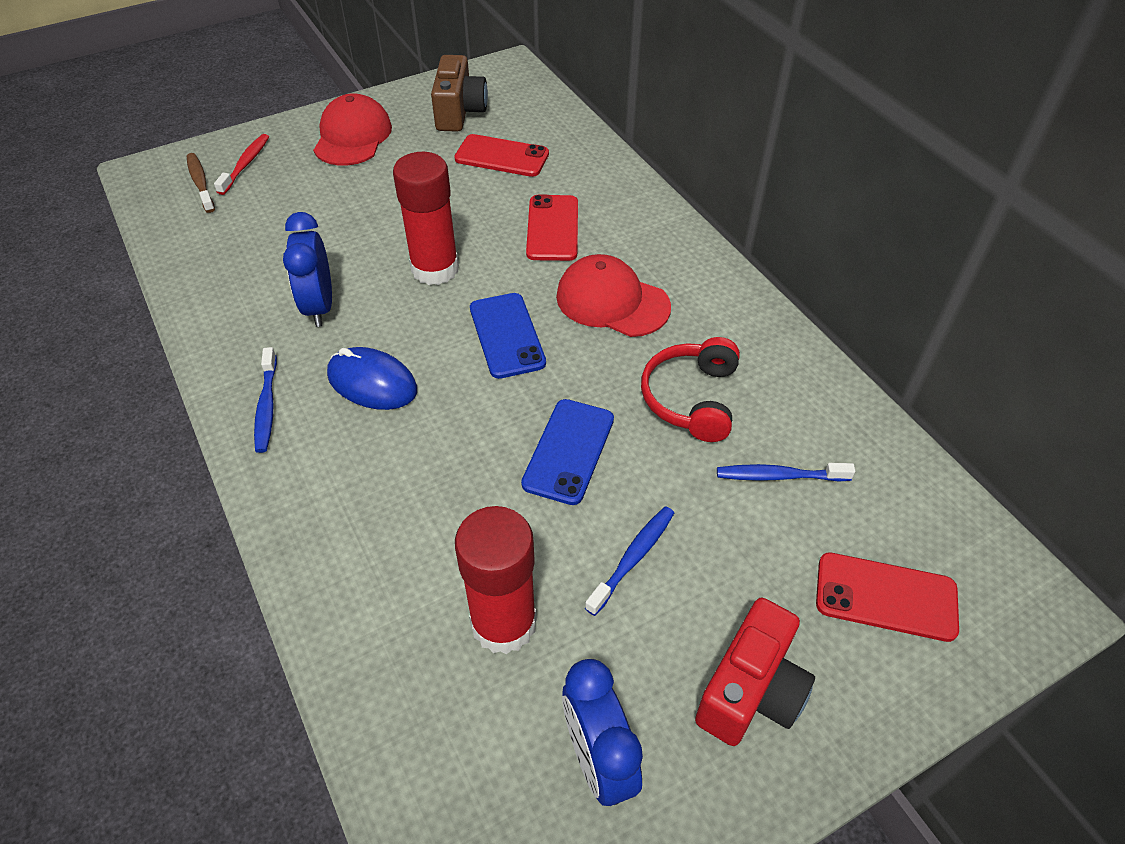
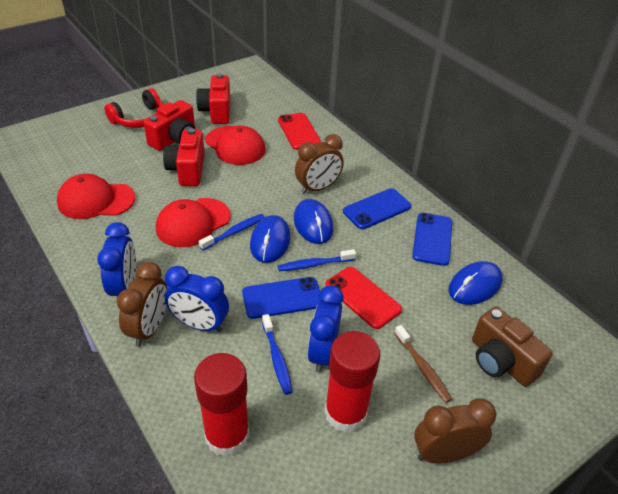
blue clock: [283,212,332,327] [562,659,643,806] = 2 -> [97,222,136,297] [165,266,229,332] [308,285,344,372] = 3
blue mouse: [327,347,417,410] = 1 -> [250,215,291,263] [294,199,334,244] [448,261,503,305] = 3
blue phone: [470,293,546,379] [521,399,614,505] = 2 -> [242,277,321,319] [343,188,412,229] [412,213,452,266] = 3
brown clock: none = 0 -> [117,262,167,347] [295,134,344,194] [414,398,496,464] = 3
red camera: [695,598,815,746] = 1 -> [143,100,195,151] [163,128,205,186] [196,74,230,124] = 3
red cap: [313,93,392,166] [556,254,671,337] = 2 -> [57,174,135,219] [156,198,231,247] [205,126,265,165] = 3
red phone: [454,134,549,177] [526,195,578,261] [816,552,959,642] = 3 -> [278,113,321,150] [326,267,402,329] = 2
red toothbrush: [214,134,269,195] = 1 -> none = 0

